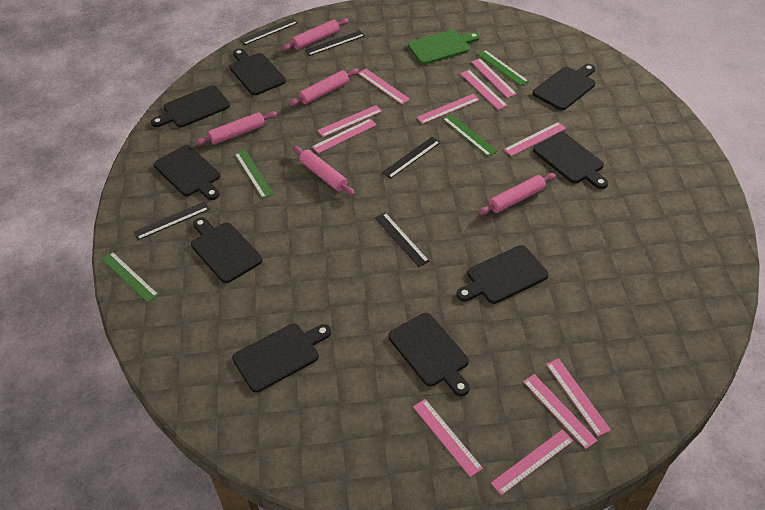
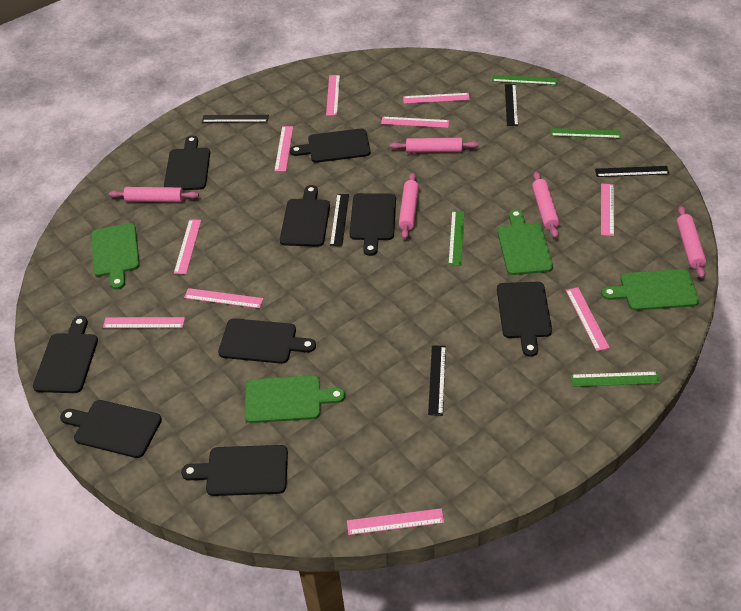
green cutting board: [408,30,480,65] = 1 -> [91,223,140,289] [245,375,345,423] [497,209,553,275] [601,269,700,311] = 4
pink ruler: [312,119,377,153] [317,105,382,137] [358,69,410,104] [413,399,483,477] [416,94,480,124] [460,70,508,110] [471,58,517,98] [491,430,573,495] [504,122,566,156] [523,374,598,449] [546,359,611,436] = 11 -> [103,317,185,328] [174,220,201,274] [184,288,263,308] [274,126,293,171] [326,75,340,116] [347,508,444,535] [381,117,449,128] [403,93,470,104] [566,287,610,351] [601,184,614,236] = 10

